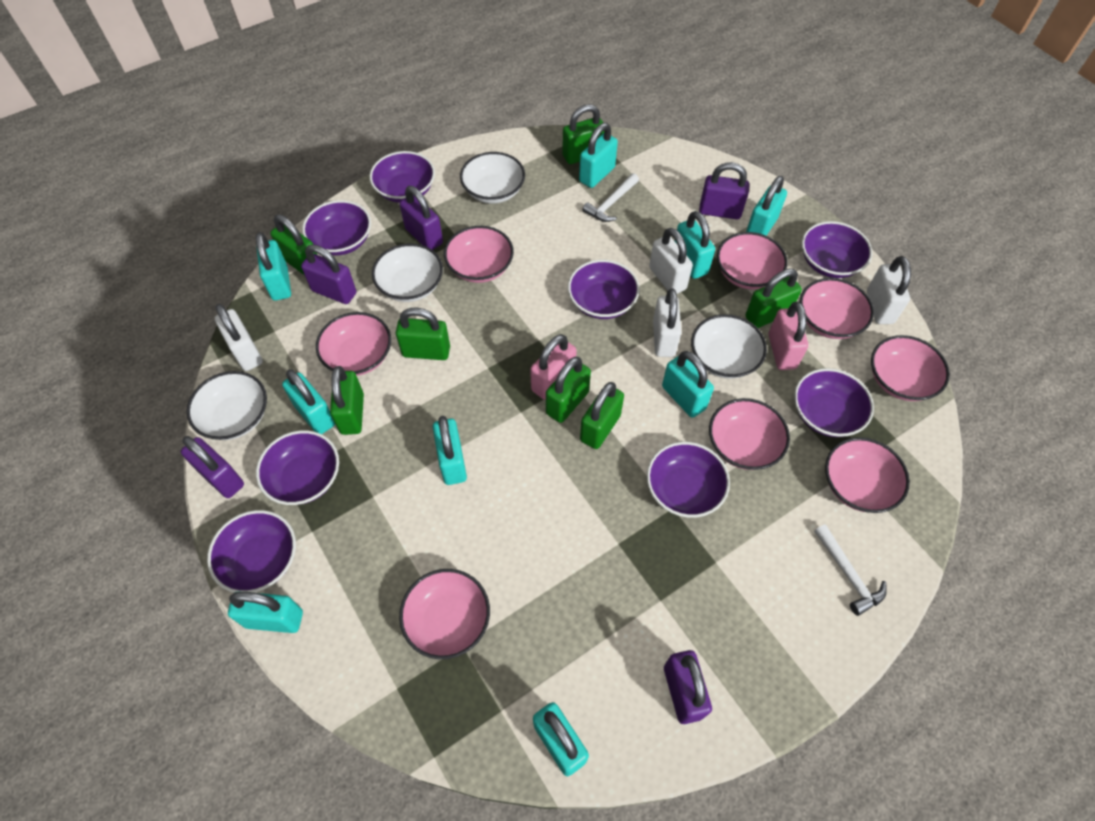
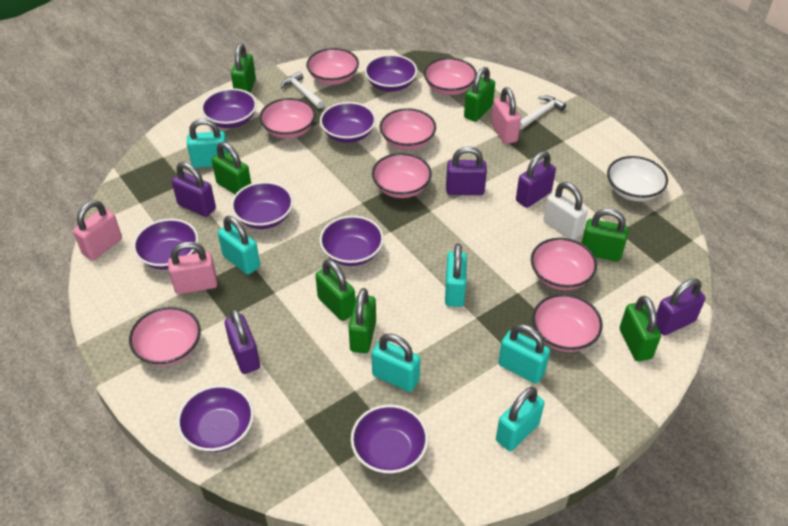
pink padlock: [530,334,577,400] [769,302,808,370] = 2 -> [73,200,122,260] [168,242,218,294] [491,87,521,144] = 3
turquoise padlock: [228,591,303,633] [256,232,291,301] [282,369,335,434] [433,416,467,485] [533,702,589,776] [579,123,618,188] [662,351,714,418] [675,211,715,279] [746,176,787,236] = 9 -> [187,118,229,168] [218,216,260,275] [371,334,420,392] [445,243,467,307] [496,387,544,451] [498,324,550,384] = 6
white bowl: [187,371,267,440] [372,244,443,302] [460,152,525,204] [691,314,767,379] = 4 -> [607,156,668,201] = 1
white padlock: [215,304,263,371] [649,228,693,294] [653,289,681,357] [867,256,911,324] = 4 -> [543,182,588,240] = 1

